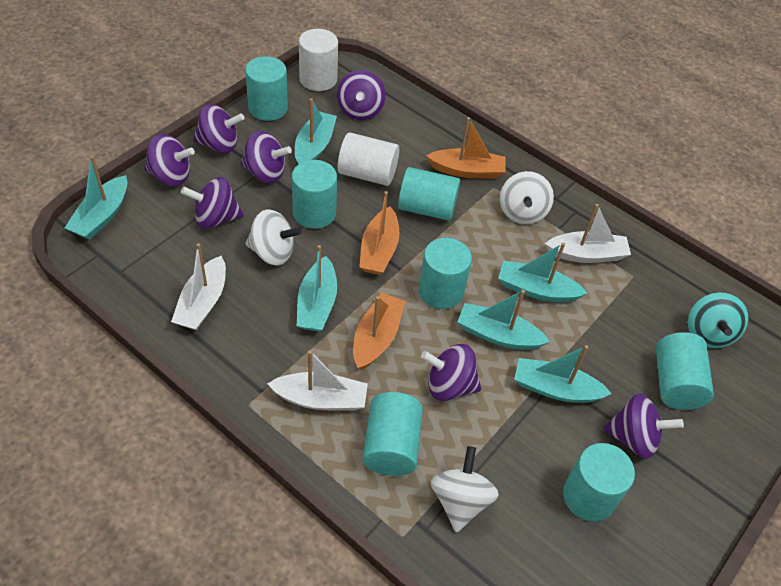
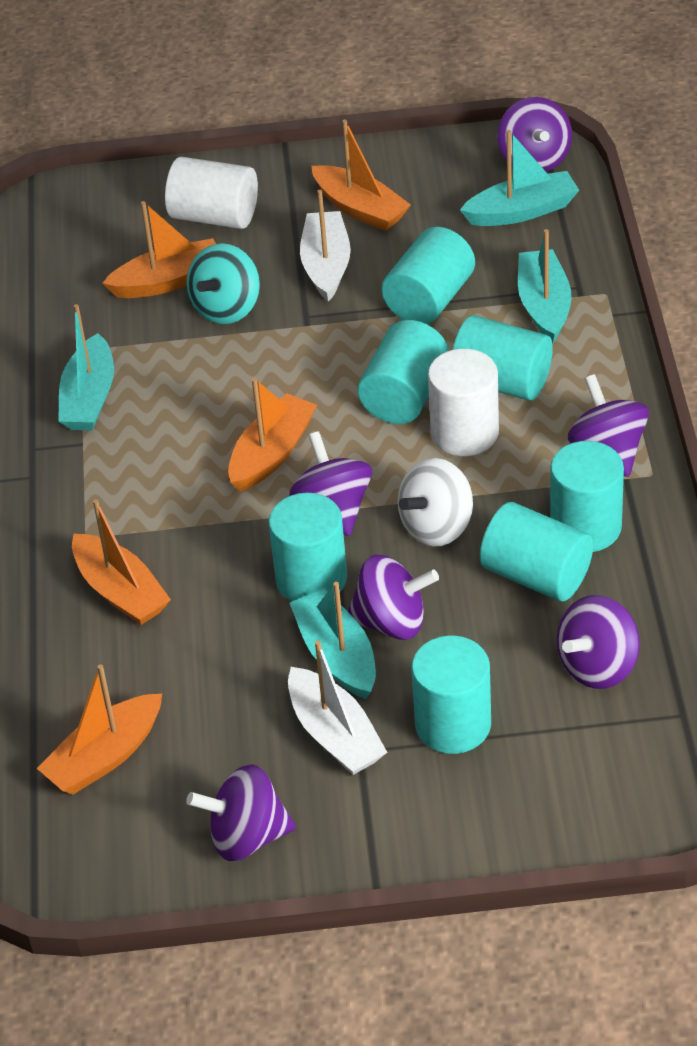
orange boat: [353,293,405,370] [359,191,399,275] [426,117,506,179] = 3 -> [37,664,162,794] [72,499,171,625] [102,201,216,298] [228,378,317,492] [311,120,411,231] = 5
purple spinning top: [144,134,195,186] [181,177,244,229] [193,104,244,153] [240,131,292,183] [337,70,386,120] [421,344,481,401] [603,394,684,459] = 7 -> [186,764,296,861] [289,431,372,536] [348,555,439,640] [498,97,572,172] [557,595,640,689] [568,374,649,477] = 6
turquoise boat: [65,156,127,240] [295,98,337,164] [297,245,337,331] [458,290,550,350] [498,243,587,302] [514,345,612,403] = 6 -> [58,304,114,430] [290,582,376,699] [460,130,579,226] [518,229,572,343] = 4
white boat: [171,243,226,330] [267,350,368,411] [545,204,631,263] = 3 -> [288,641,387,775] [300,190,351,302] = 2
white spinning top: [245,209,302,266] [430,446,499,532] [500,171,554,224] = 3 -> [398,458,473,547] = 1

